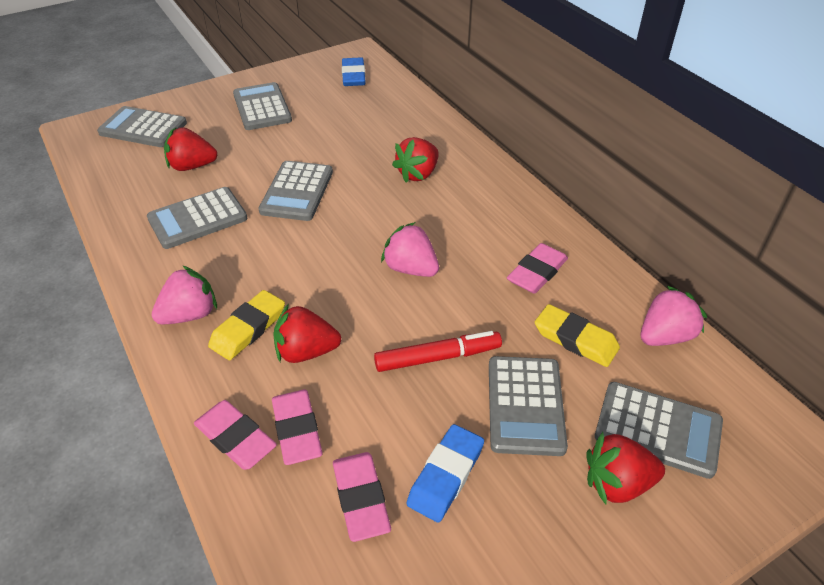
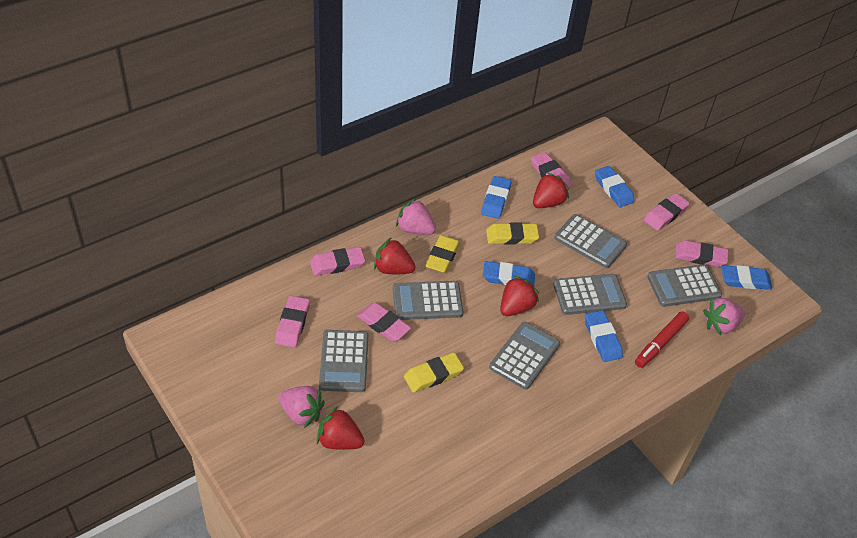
blue eraser: [342,58,365,86] [406,424,484,523] = 2 -> [481,176,512,219] [483,261,535,286] [585,310,623,362] [595,166,635,207] [721,265,772,290] = 5
pink eraser: [194,400,277,470] [272,390,323,465] [333,452,391,542] [507,243,568,294] = 4 -> [275,296,310,348] [310,247,365,276] [357,302,411,342] [531,152,572,188] [644,193,690,231] [675,240,728,267] = 6
yellow eraser: [208,290,285,360] [535,304,620,367] = 2 -> [404,353,464,392] [425,235,460,273] [486,223,539,245] = 3

